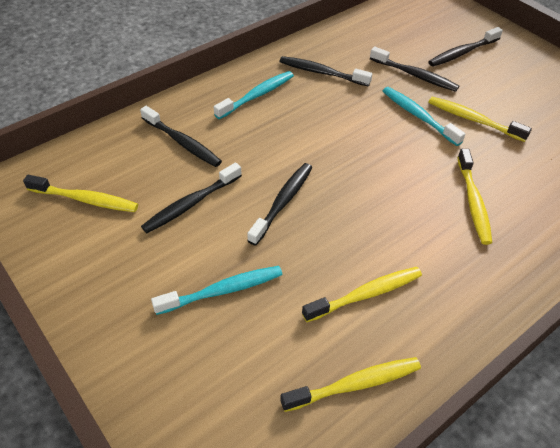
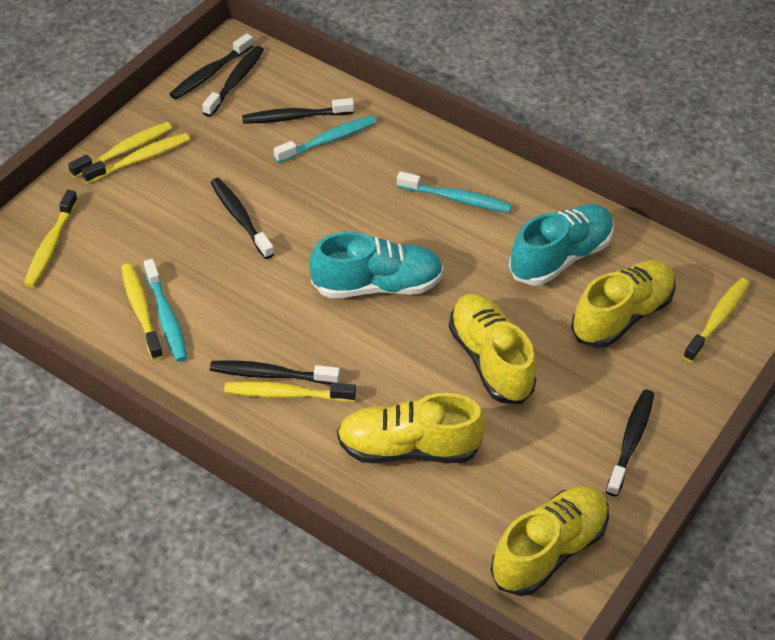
turquoise shoe: none = 0 -> [309,232,444,298] [509,204,614,286] = 2
yellow shoe: none = 0 -> [337,393,485,463] [449,293,536,404] [490,486,609,596] [571,260,676,348] = 4
yellow toothbrush: [23,175,138,212] [280,357,421,412] [302,267,422,322] [429,97,532,142] [457,149,492,245] = 5 -> [24,190,78,287] [68,122,172,178] [81,133,190,184] [121,264,163,360] [224,381,356,402] [683,278,750,362] = 6

